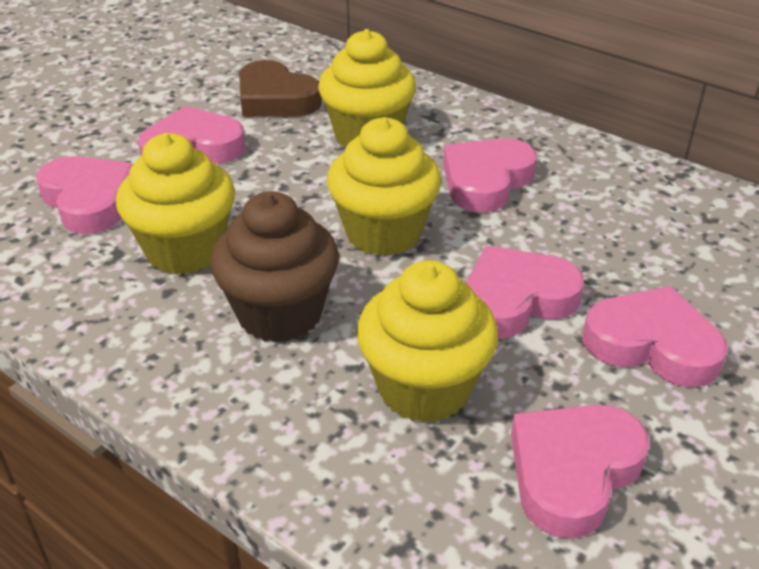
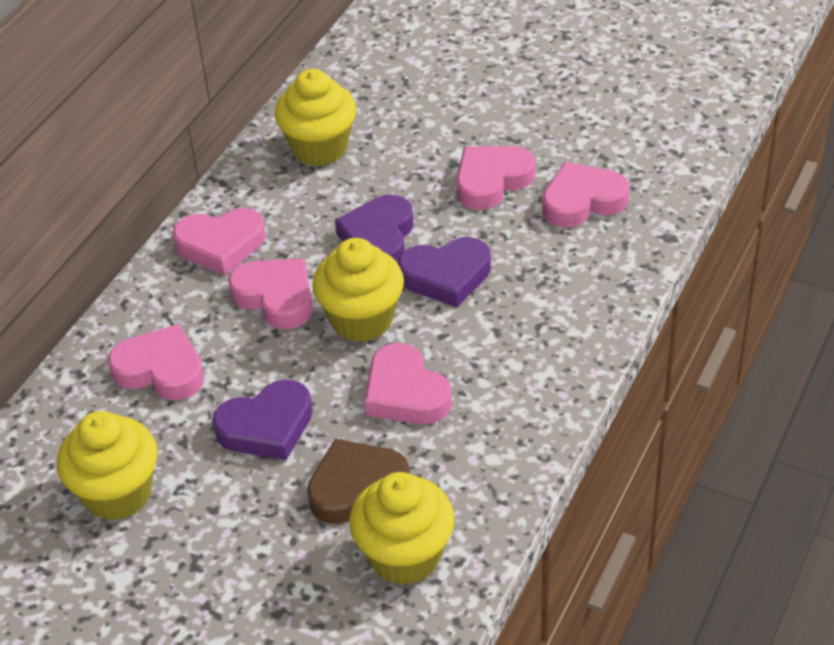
brown cupcake: [210,191,339,343] = 1 -> none = 0
purple heart: none = 0 -> [212,380,313,460] [335,195,413,263] [398,237,491,307] = 3

